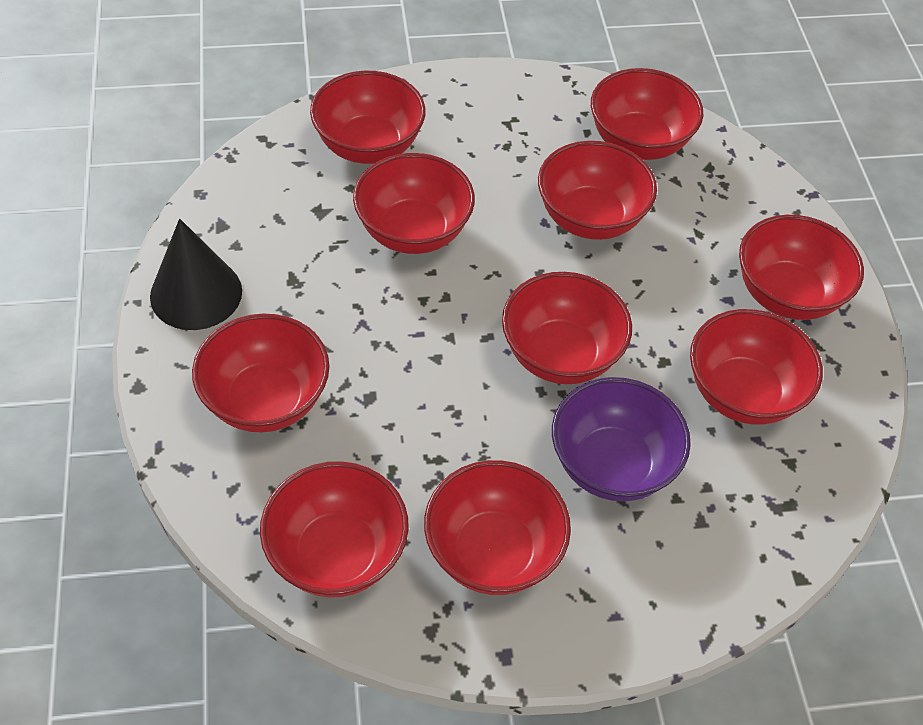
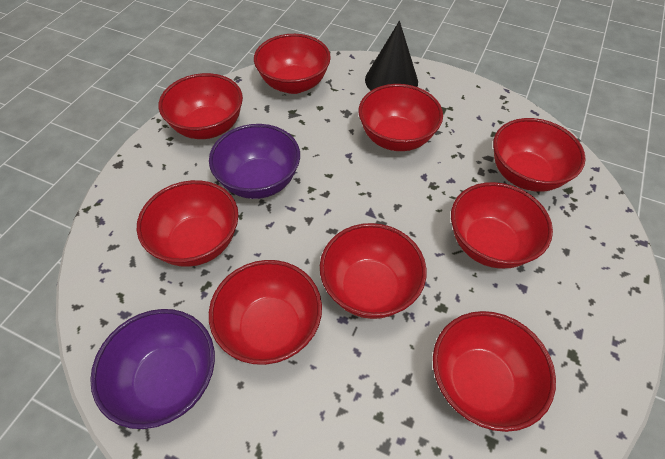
purple bowl: [552,377,691,501] = 1 -> [90,309,215,429] [209,124,300,199] = 2
red bowl: [192,314,330,433] [260,461,409,597] [310,71,425,164] [353,153,475,254] [424,460,571,595] [502,272,632,384] [538,141,657,240] [591,68,703,160] [690,309,823,425] [739,215,864,320] = 10 -> [137,180,238,267] [159,73,243,139] [209,260,322,365] [254,34,331,94] [320,223,427,319] [359,84,443,151] [433,311,556,432] [451,182,553,269] [493,118,586,192] = 9

